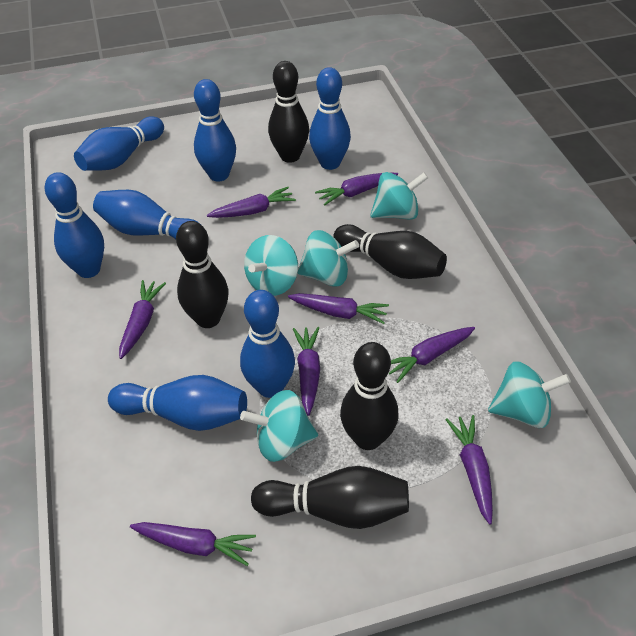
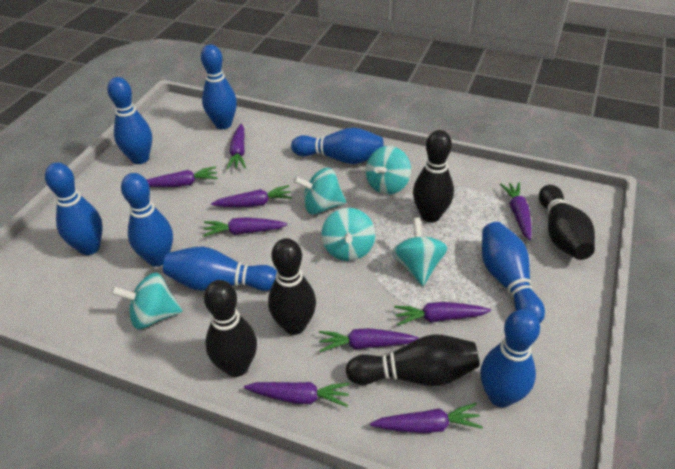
blue bowling pin: [45,172,104,278] [74,116,164,171] [93,190,200,239] [108,375,247,431] [194,79,236,182] [240,290,295,398] [309,67,351,170] = 7 -> [45,163,103,255] [107,77,152,164] [121,173,173,267] [163,247,277,291] [201,44,237,129] [291,127,384,164] [480,309,540,407] [482,222,545,323] = 8
purple carrot: [119,280,166,359] [130,522,256,566] [207,187,296,218] [288,293,389,324] [293,327,320,416] [315,172,398,206] [389,327,475,383] [445,415,493,525] = 8 -> [147,166,218,187] [203,217,288,237] [211,185,292,207] [226,124,246,169] [244,382,350,407] [319,328,419,352] [370,403,483,434] [394,302,491,326] [500,183,532,240] = 9

